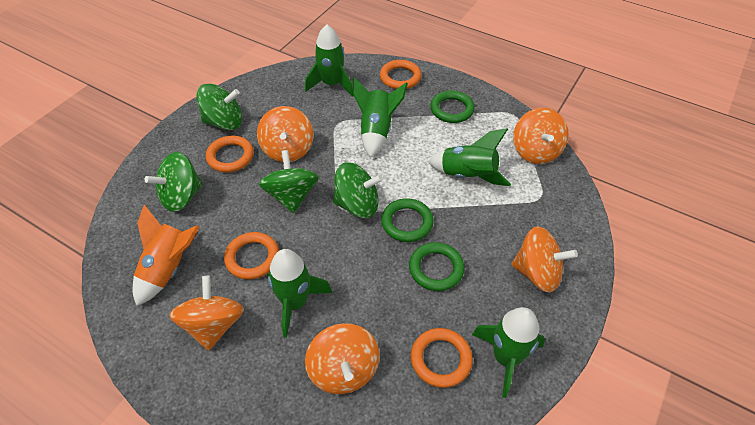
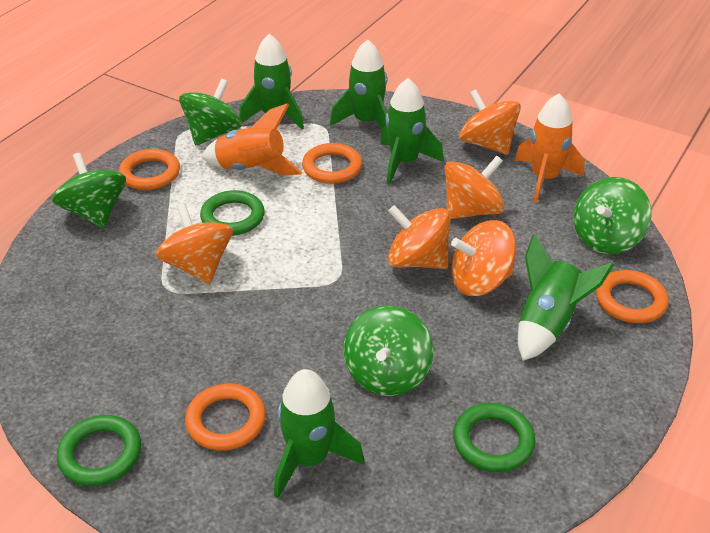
orange rocket: [133,205,199,306] = 1 -> [202,103,303,175] [515,93,585,203] = 2

